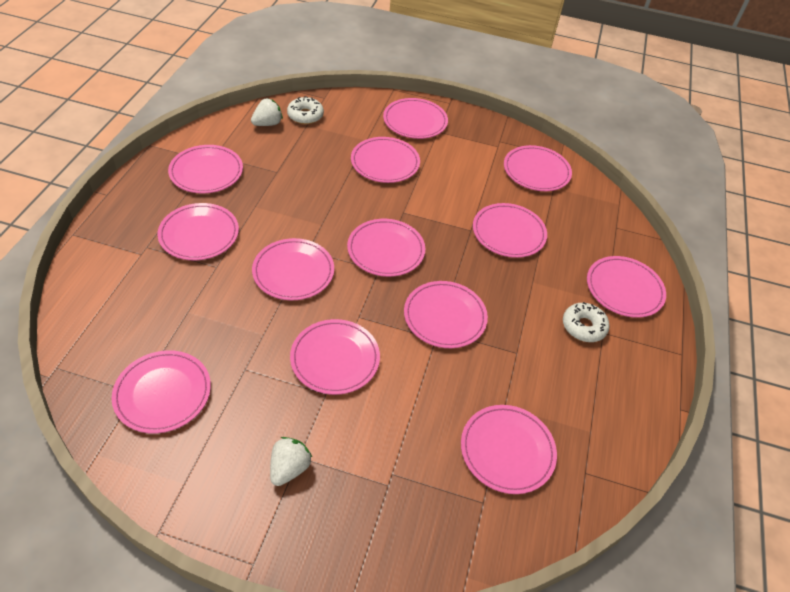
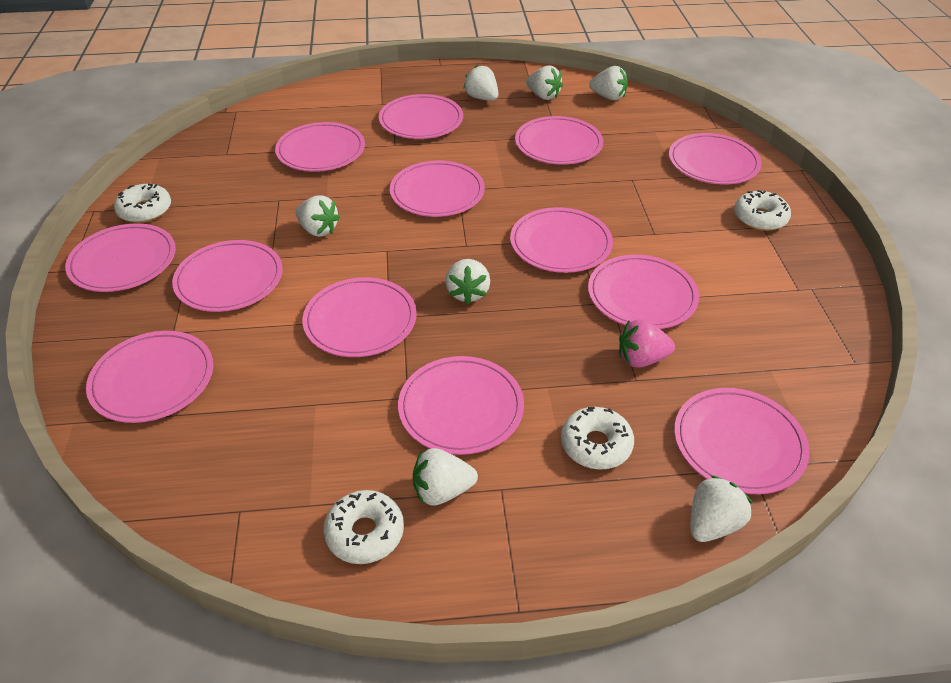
pink strawberry: none = 0 -> [619,319,675,368] = 1
white donut: [287,96,324,124] [563,302,610,342] = 2 -> [114,184,171,223] [324,490,404,564] [561,407,634,470] [734,190,791,231] = 4
white strawberry: [251,98,283,126] [270,437,312,486] = 2 -> [295,195,340,237] [413,448,478,506] [445,259,490,304] [463,65,498,101] [526,65,563,100] [589,66,628,100] [691,475,753,542] = 7

